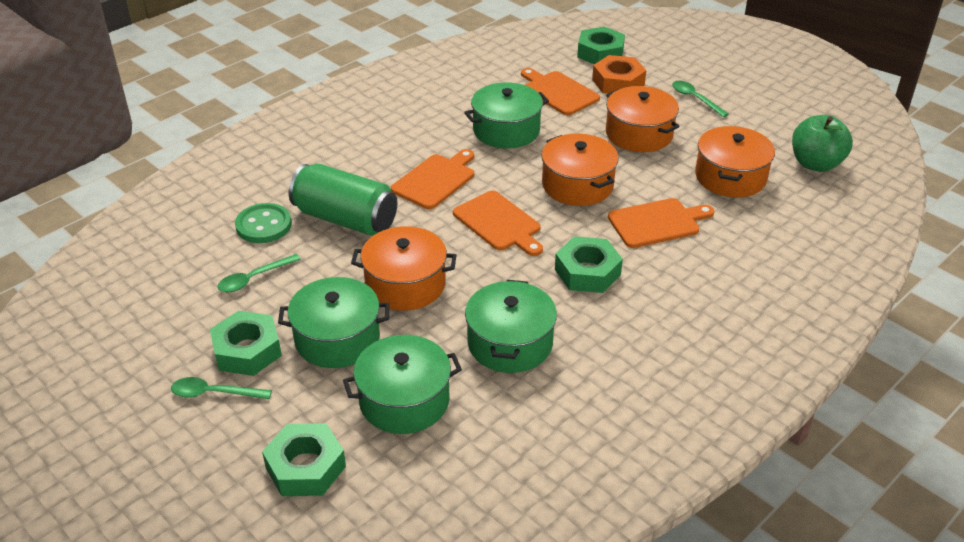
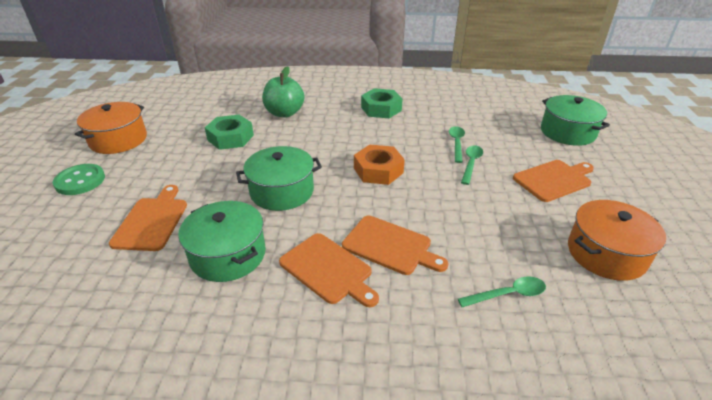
green can: [289,164,397,235] = 1 -> none = 0
green nut: [210,311,282,376] [262,423,346,496] [555,236,623,293] [577,26,625,64] = 4 -> [205,115,254,150] [361,88,403,118] = 2
green pot: [278,277,389,368] [343,335,462,434] [464,82,549,149] [465,280,557,373] = 4 -> [178,201,266,282] [236,146,322,211] [541,95,610,146] = 3
orange pot: [351,226,457,311] [541,134,619,206] [606,86,680,152] [695,126,775,197] = 4 -> [75,102,147,154] [568,200,666,281] = 2

